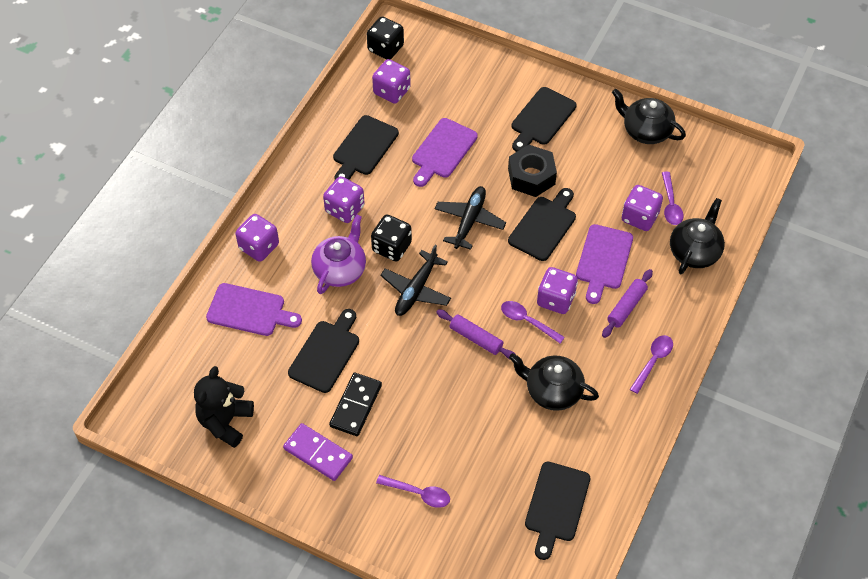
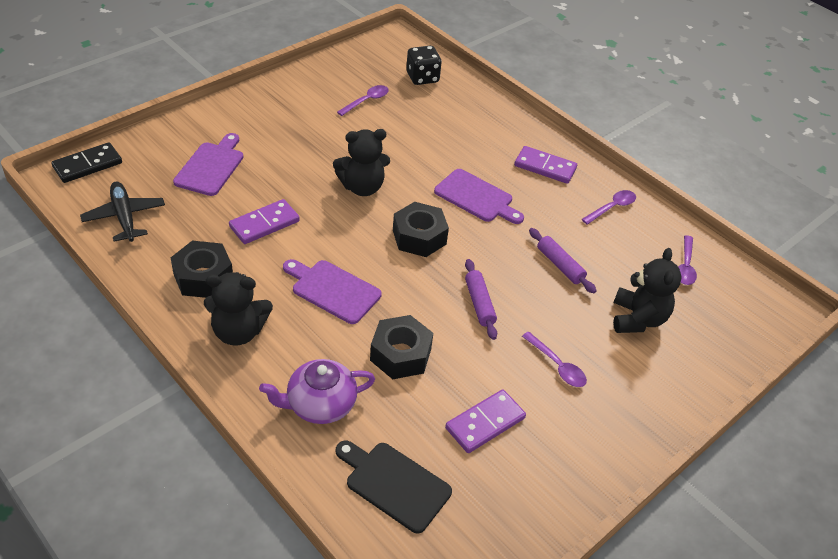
black cutting board: [288,309,359,393] [333,115,399,180] [508,188,576,261] [512,87,577,152] [525,462,590,560] = 5 -> [336,440,452,534] = 1
black dice: [367,16,404,60] [371,214,412,261] = 2 -> [406,46,442,85] = 1
black nut: [508,145,557,197] = 1 -> [171,241,233,298] [370,315,433,379] [393,202,449,257] = 3
black plane: [380,244,451,316] [435,186,506,250] = 2 -> [80,181,165,242] = 1
black teapot: [509,353,599,411] [612,89,686,144] [670,198,725,274] = 3 -> none = 0
black teddy bear: [194,366,254,448] = 1 -> [204,272,273,345] [333,129,390,196] [613,248,682,333] = 3
purple dice: [235,214,279,262] [323,176,365,223] [372,59,411,104] [537,267,578,314] [622,185,663,231] = 5 -> none = 0
purple domino: [283,423,353,481] = 1 -> [229,199,300,244] [445,389,526,453] [514,146,577,184] = 3

